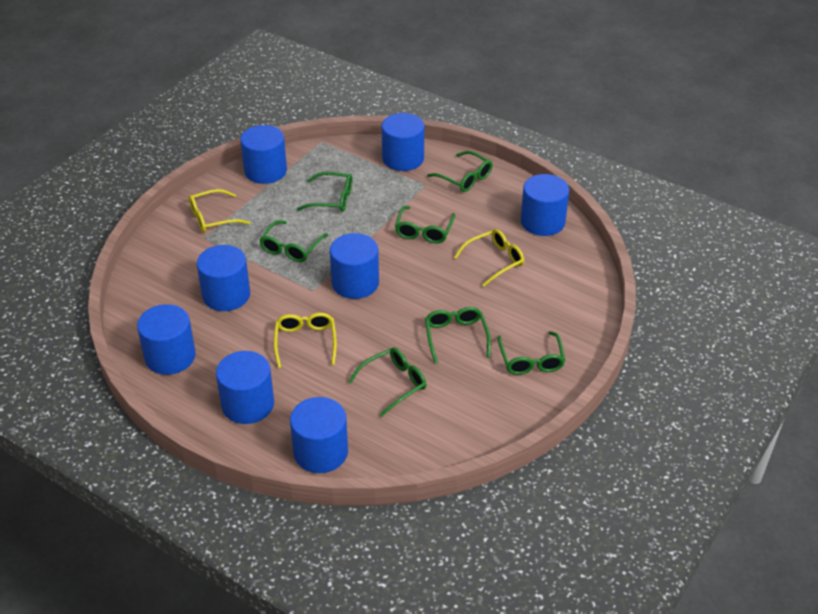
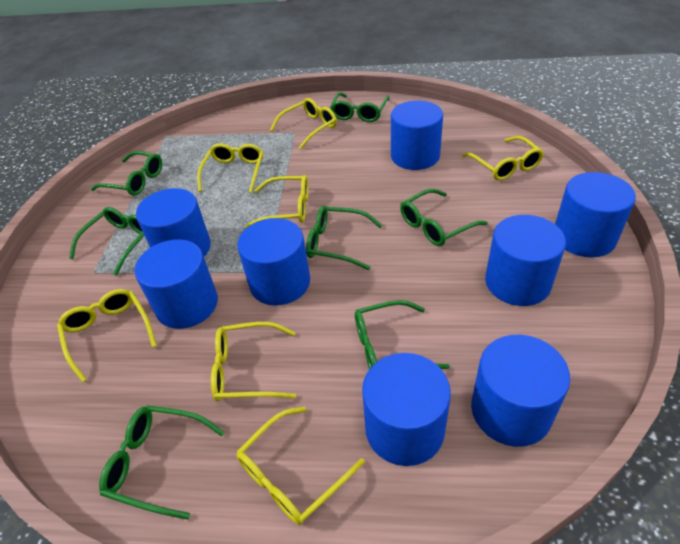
yellow glasses: [189,189,250,233] [274,313,337,368] [454,229,524,287] = 3 -> [57,289,157,383] [197,143,263,193] [211,322,296,401] [236,406,365,525] [245,175,309,228] [270,98,337,149] [462,136,544,181] = 7

